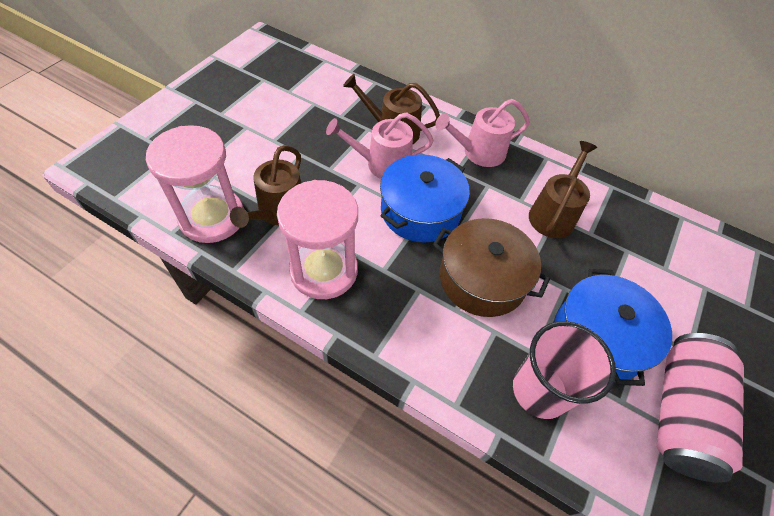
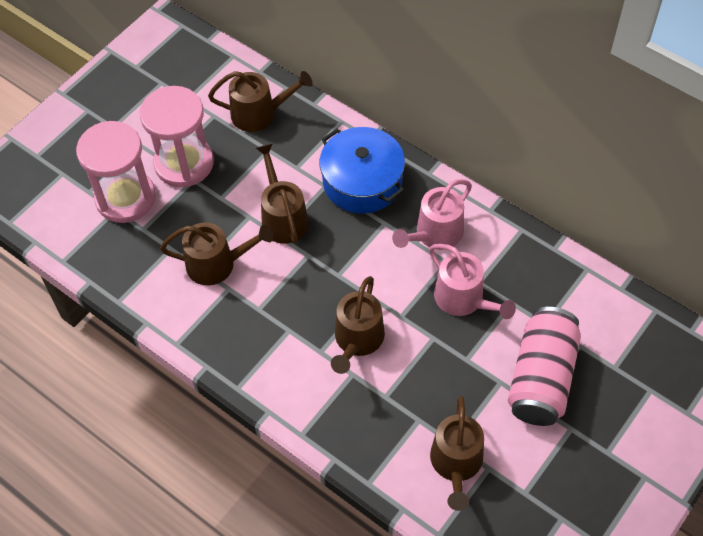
blue pot: [380,154,470,242] [554,269,672,386] = 2 -> [320,127,405,214] = 1
brown pot: [433,218,550,317] = 1 -> none = 0
brown watering can: [230,145,301,228] [343,74,440,144] [529,141,597,238] = 3 -> [160,222,273,286] [208,71,313,132] [256,143,309,244] [331,276,385,374] [430,396,484,511] = 5
pink cup: [513,321,616,419] = 1 -> none = 0

